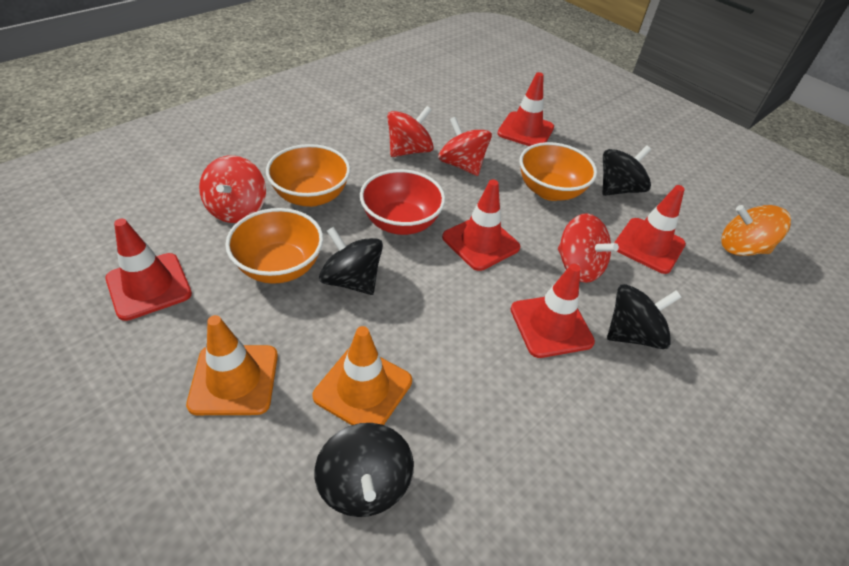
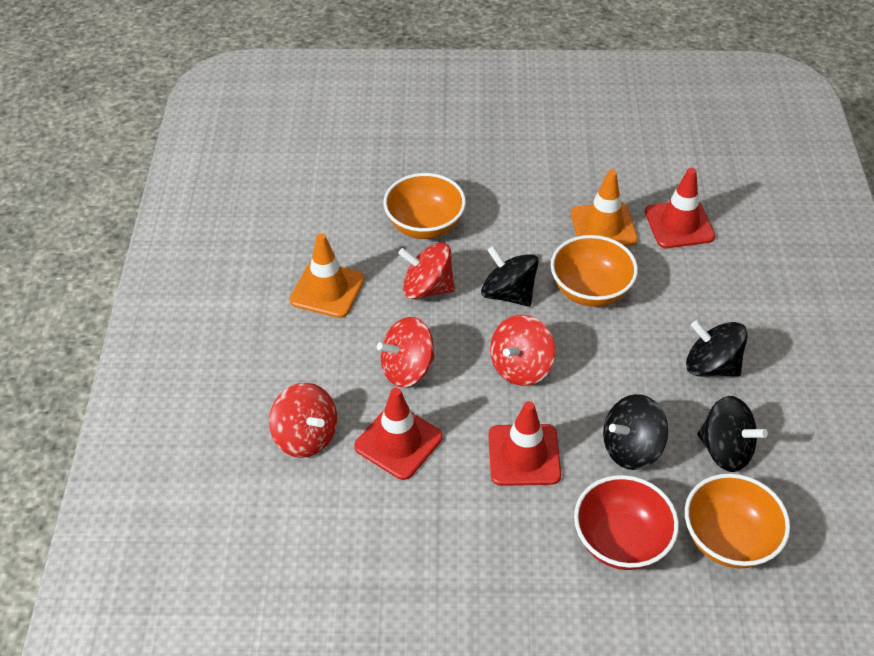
orange spinning top: [721,205,791,256] = 1 -> none = 0
red traffic cone: [105,219,192,321] [442,179,521,271] [497,72,554,146] [511,264,595,358] [614,185,686,274] = 5 -> [354,388,443,480] [488,401,561,486] [645,167,715,248] = 3

